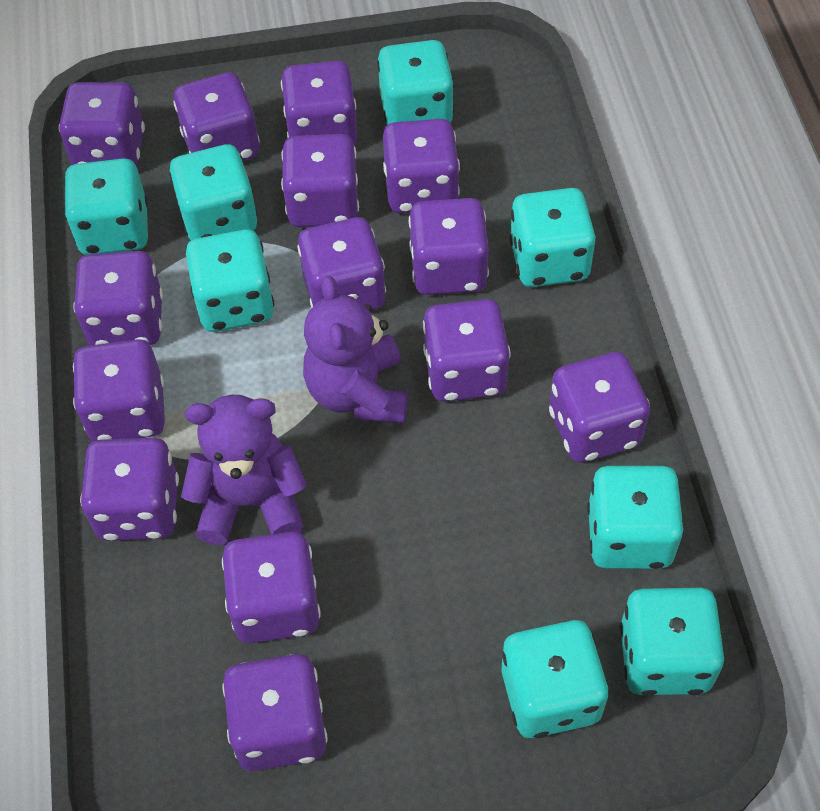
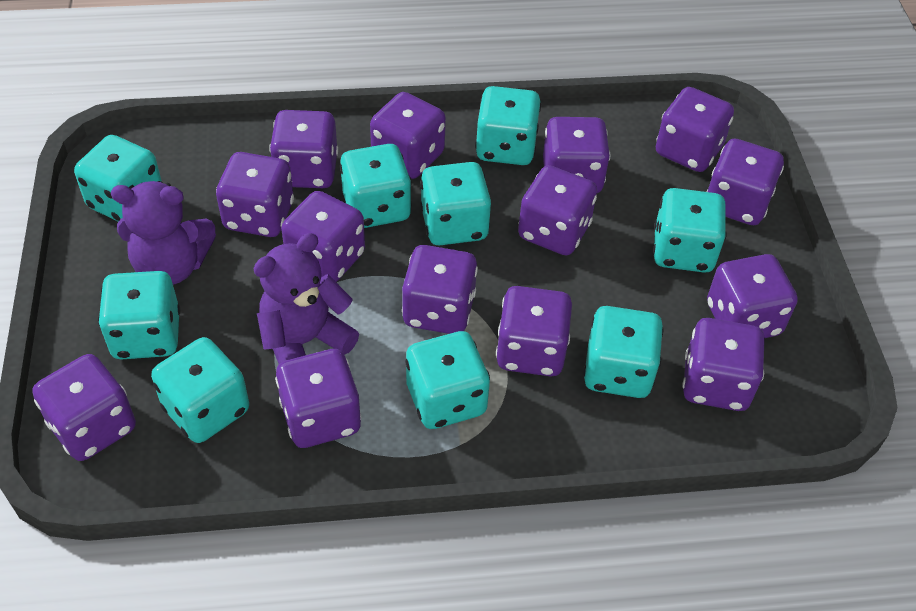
turquoise dice: [64,158,148,255] [169,144,258,241] [186,229,274,332] [377,40,454,125] [501,620,609,738] [509,188,596,287] [587,466,683,569] [619,588,725,696] = 8 -> [74,135,162,222] [98,271,180,360] [151,337,249,443] [340,144,412,228] [405,331,490,429] [420,162,491,245] [475,86,541,165] [583,306,664,398] [653,188,727,273] = 9

